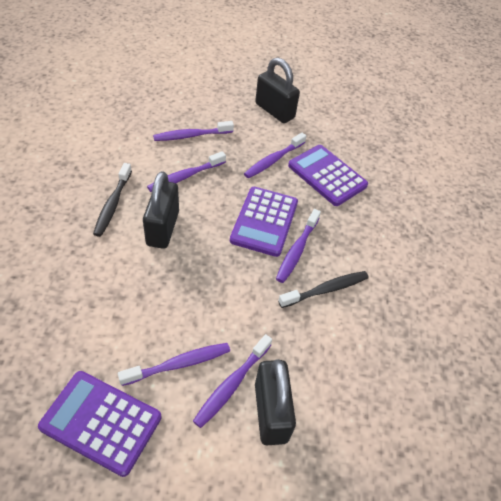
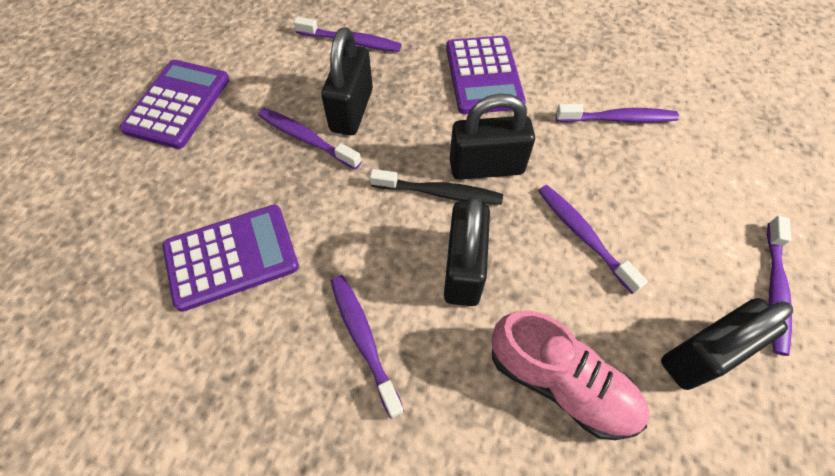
black padlock: [143,171,179,249] [255,58,300,123] [255,359,296,445] = 3 -> [321,27,373,135] [444,195,490,306] [450,93,535,180] [661,298,793,390] = 4
black toothbrush: [93,163,132,237] [278,271,369,308] = 2 -> [370,169,503,205] = 1
pink shoe: none = 0 -> [491,311,649,440] = 1

